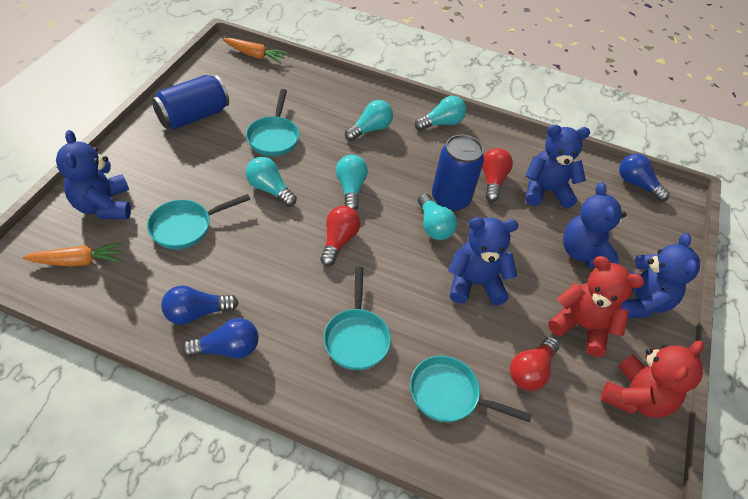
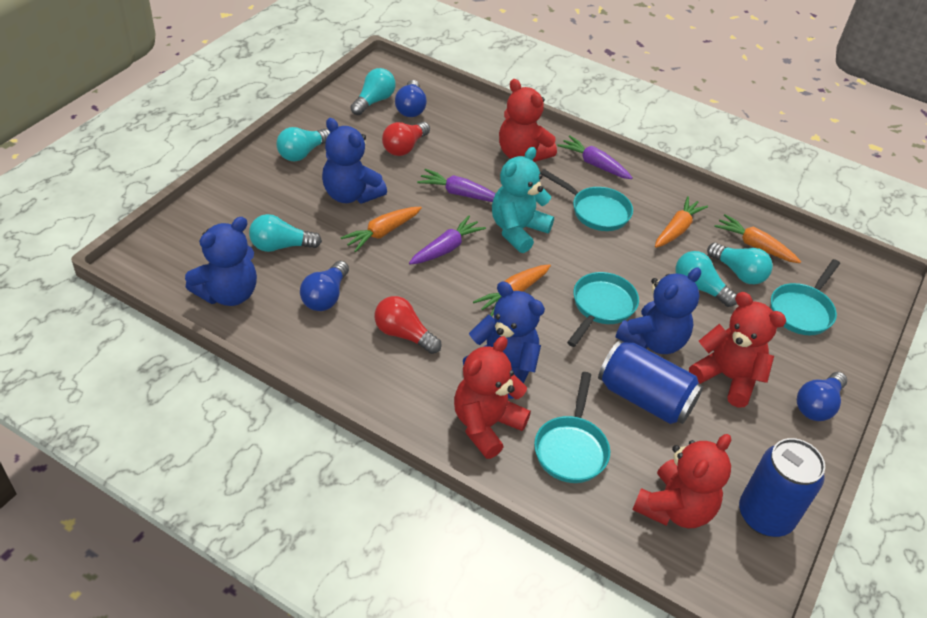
blue teddy bear: [56,130,131,219] [448,217,518,306] [525,125,590,208] [563,182,627,268] [622,233,700,318] = 5 -> [185,217,257,306] [322,118,387,203] [463,281,545,399] [616,268,701,354] = 4
orange carrot: [23,242,124,267] [223,38,288,64] = 2 -> [340,207,422,252] [473,264,551,316] [655,196,708,248] [714,214,801,263] = 4
purple carrot: none = 0 -> [409,216,486,265] [417,169,496,202] [557,136,632,179] = 3
red light bulb: [320,206,361,266] [482,148,513,202] [510,337,560,391] = 3 -> [375,296,441,354] [382,122,430,156] = 2
red teddy bear: [548,256,644,357] [601,341,704,418] = 2 -> [454,336,531,459] [499,79,557,162] [632,434,732,528] [689,292,786,408] = 4
turquoise teddy bear: none = 0 -> [492,147,554,253] = 1

